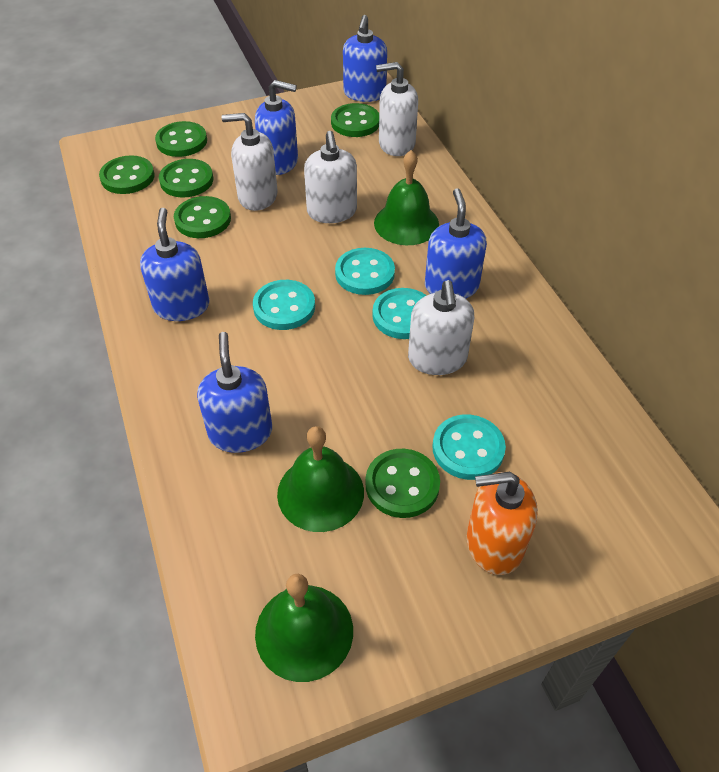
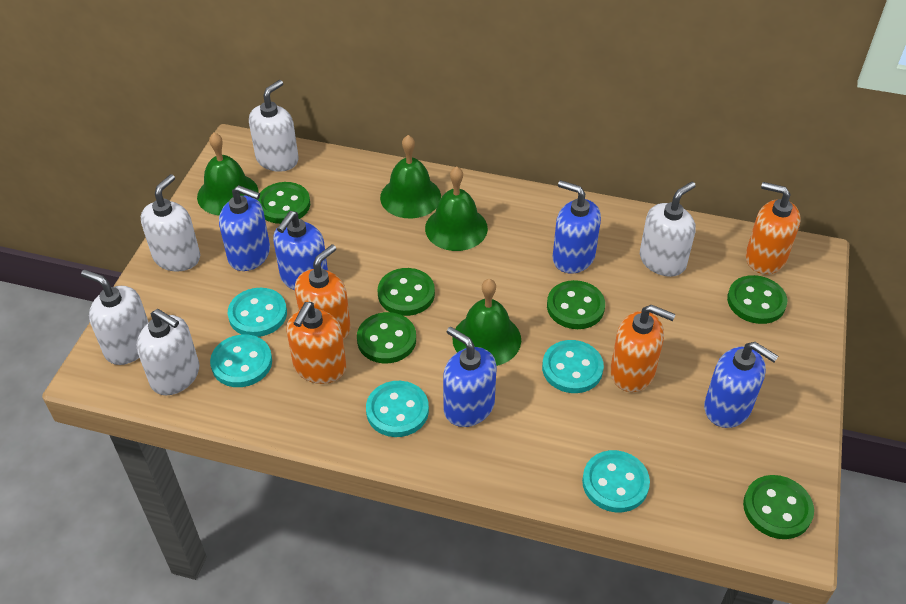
green bell: [255,574,353,682] [277,426,364,532] [374,150,439,245] = 3 -> [197,132,259,216] [380,135,441,218] [425,166,488,251] [452,279,521,366] = 4
orange soap dispenser: [467,472,538,575] = 1 -> [286,302,346,384] [295,244,351,340] [610,305,675,392] [746,182,801,274] = 4
turquoise button: [253,280,315,330] [335,248,395,295] [372,288,427,339] [432,414,506,480] = 4 -> [210,334,272,387] [228,288,287,337] [366,381,429,437] [542,340,604,393] [582,450,650,512] = 5
white soap dispenser: [222,113,278,211] [304,131,357,223] [376,62,418,156] [408,280,474,375] = 4 -> [81,270,149,365] [137,309,199,395] [141,174,200,272] [249,80,299,172] [640,182,696,277] = 5

